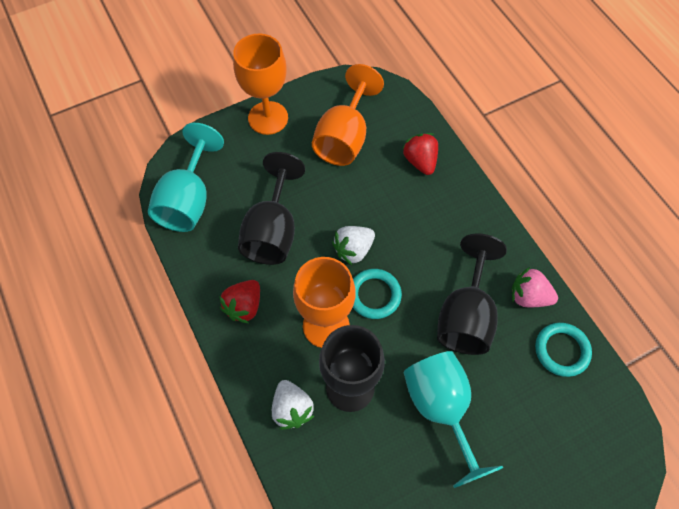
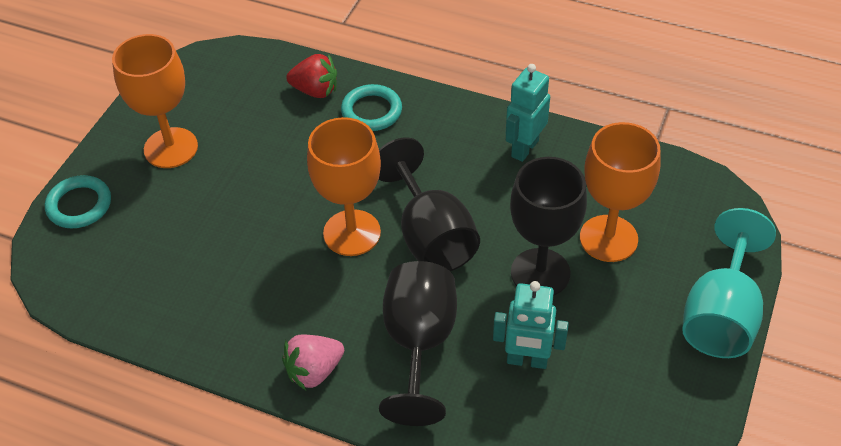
red strawberry: [219,280,260,323] [402,133,438,175] = 2 -> [286,54,337,98] = 1
turquoise goblet: [148,123,224,232] [403,351,503,488] = 2 -> [682,208,776,358] = 1
turquoise robot: none = 0 -> [493,281,569,369] [506,64,550,162] = 2
white strawberry: [272,380,314,430] [332,226,375,265] = 2 -> none = 0

